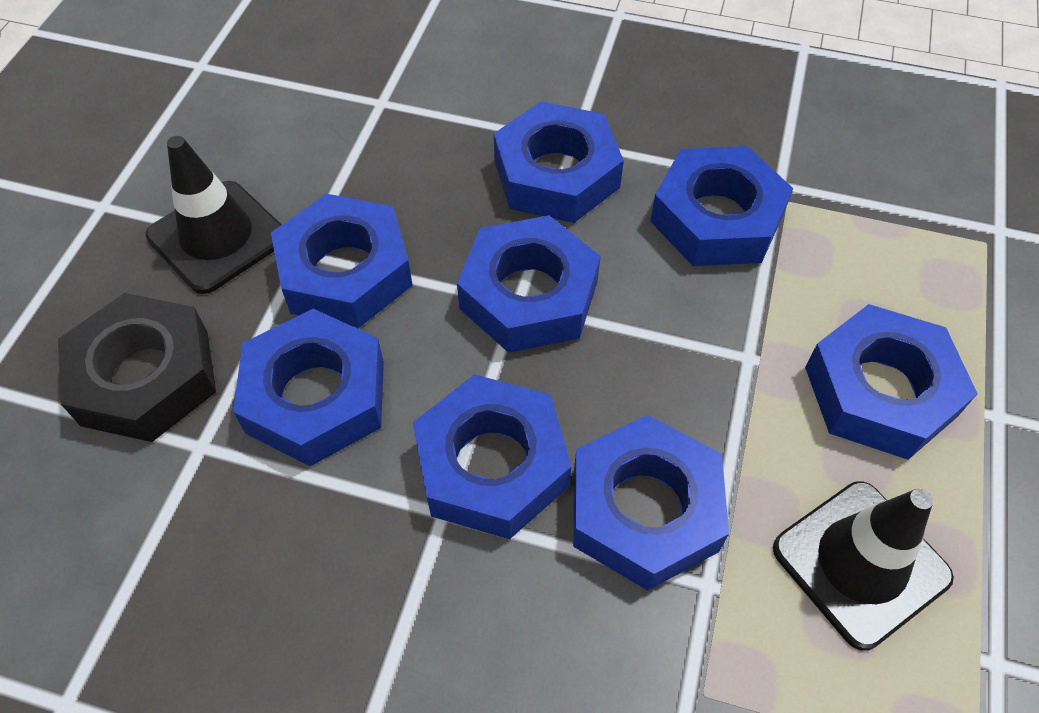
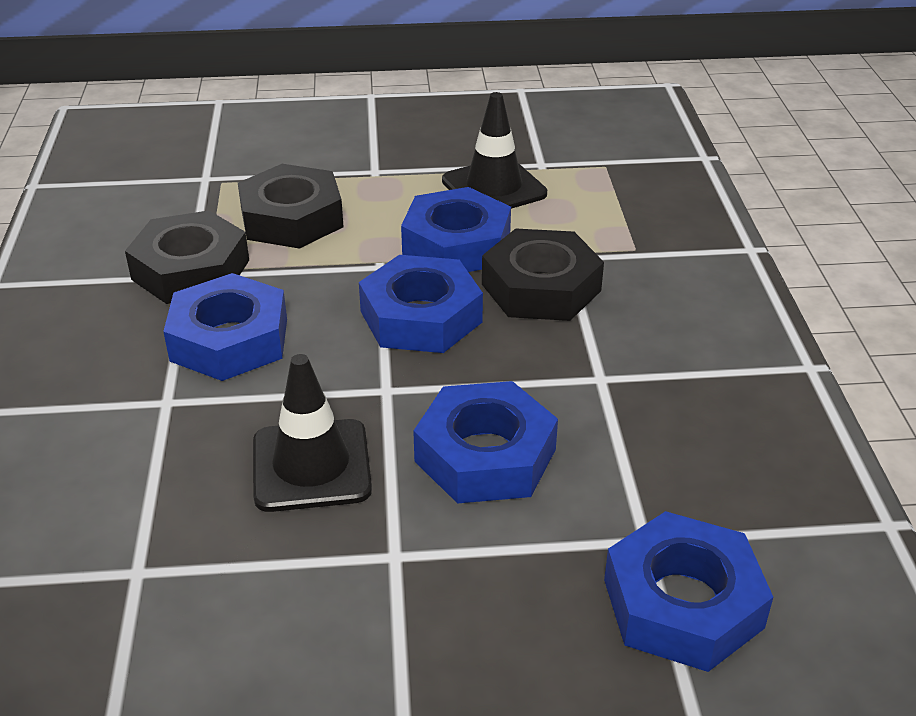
black nut: [58,293,216,442] = 1 -> [125,210,249,304] [238,164,344,249] [482,228,604,321] = 3
blue nut: [233,309,384,466] [271,194,413,328] [413,374,572,539] [457,215,601,353] [494,101,624,223] [573,415,729,591] [650,146,793,266] [805,304,978,460] = 8 -> [163,273,287,381] [359,255,483,353] [401,187,511,272] [413,381,558,504] [604,511,773,672] = 5

